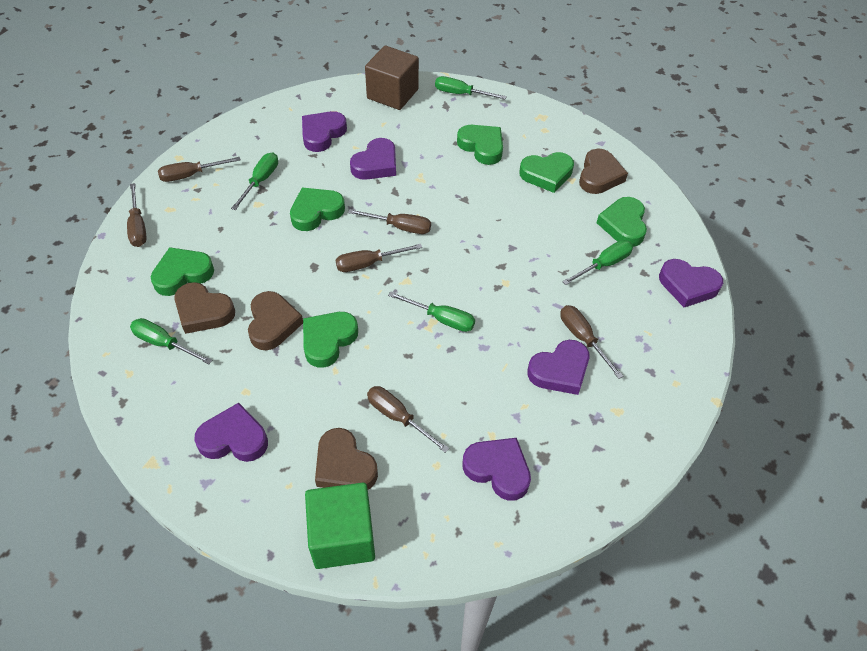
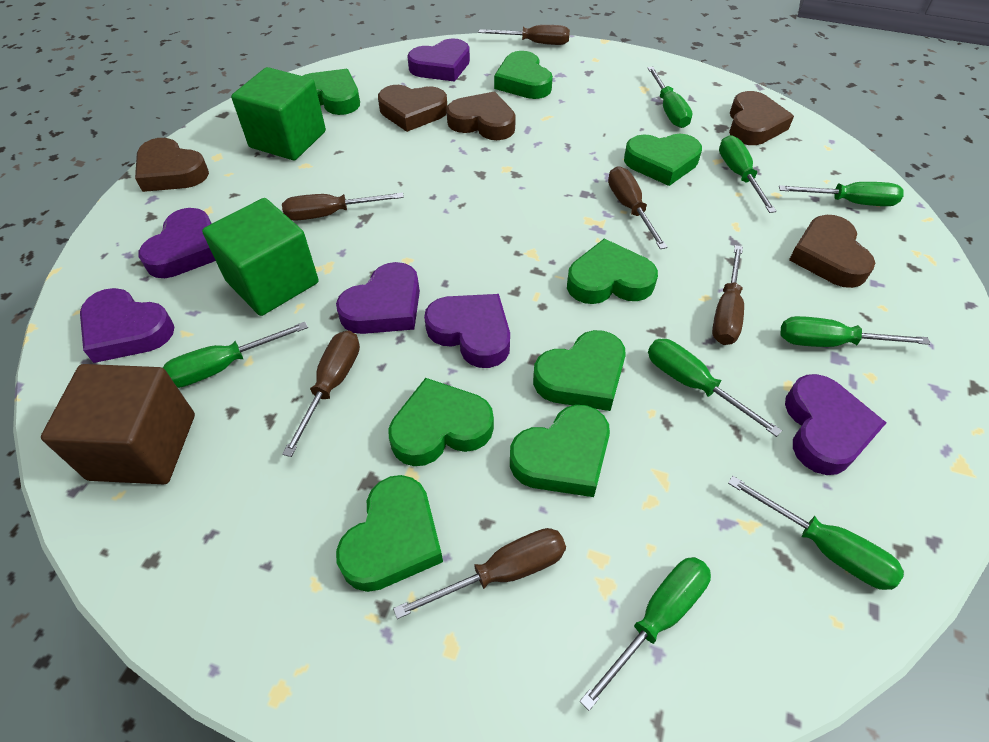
brown heart: [174,282,235,334] [248,291,303,350] [315,428,378,490] [579,149,628,194] = 4 -> [135,138,209,192] [378,85,447,132] [446,92,516,140] [729,91,794,145] [789,215,875,288] = 5
green cube: [305,483,375,569] = 1 -> [202,198,319,316] [231,67,326,160] = 2
green heart: [151,247,214,296] [290,187,345,231] [303,312,358,368] [457,125,503,165] [519,152,574,193] [597,197,647,247] = 6 -> [303,69,360,115] [336,475,443,592] [388,378,494,466] [494,51,553,99] [510,405,610,497] [533,330,626,411] [567,239,658,304] [624,134,702,186] = 8
green screwdriver: [130,318,213,365] [231,153,278,210] [388,291,475,332] [435,76,507,100] [562,240,633,285] = 5 -> [163,322,308,388] [580,557,711,711] [647,67,693,128] [648,339,782,437] [719,135,776,213] [728,476,904,590] [779,182,904,206] [780,316,930,347] = 8

